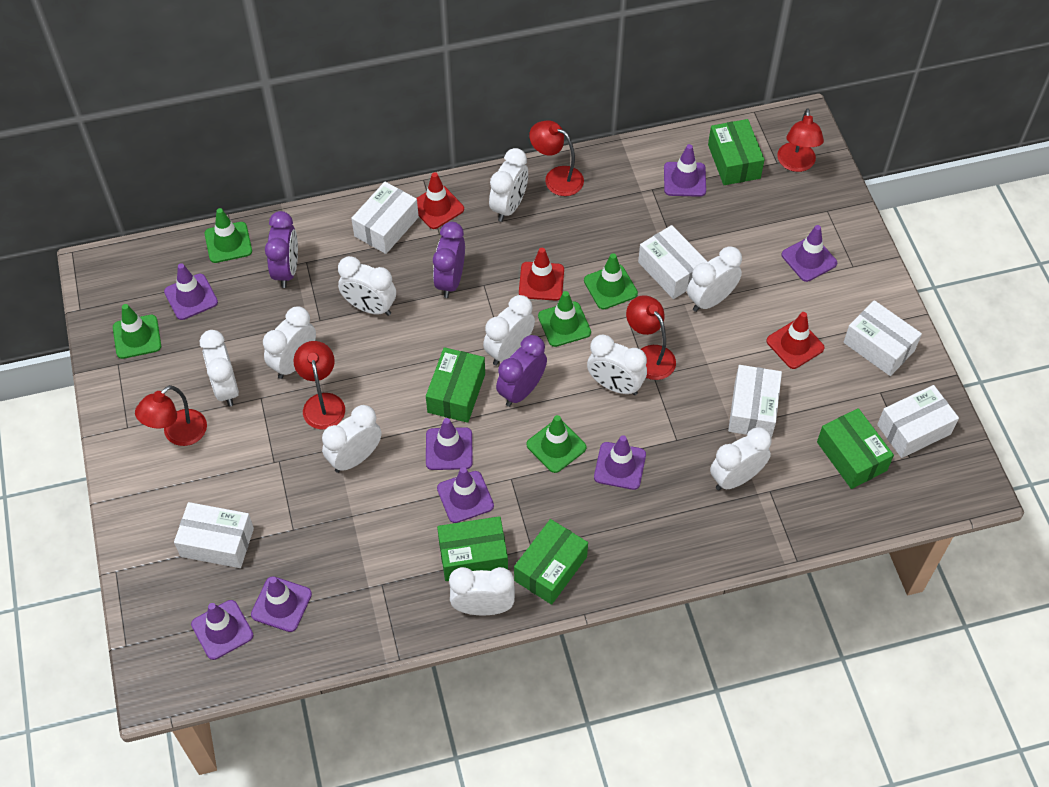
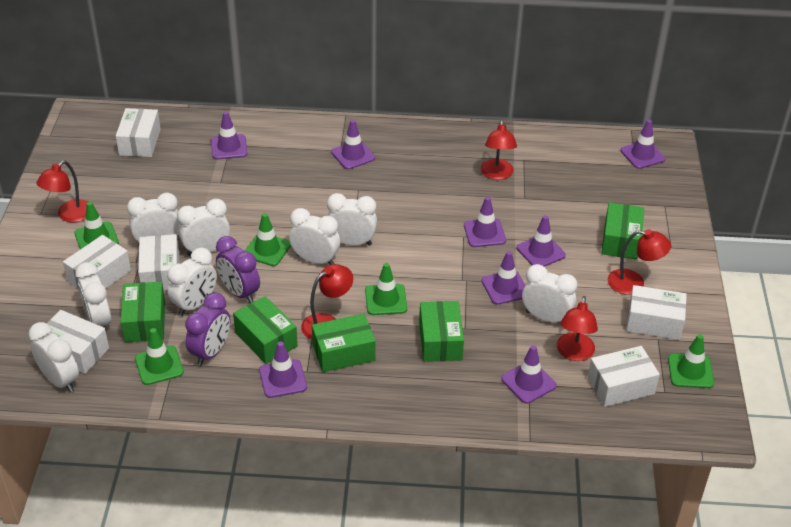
purple clock: [265,211,298,288] [433,222,465,298] [496,335,547,407] = 3 -> [185,292,230,366] [216,236,260,303] = 2
red traffic cone: [417,172,464,229] [519,248,564,301] [766,312,825,369] = 3 -> none = 0
white clock: [200,330,239,407] [263,307,316,379] [322,405,381,473] [338,256,396,316] [449,567,515,615] [483,295,535,366] [489,148,528,222] [587,334,647,395] [687,246,742,312] [710,427,772,490] = 10 -> [29,322,79,393] [75,262,112,334] [127,192,179,246] [167,247,217,316] [177,199,230,256] [289,208,340,265] [327,193,377,246] [522,264,577,323] = 8

